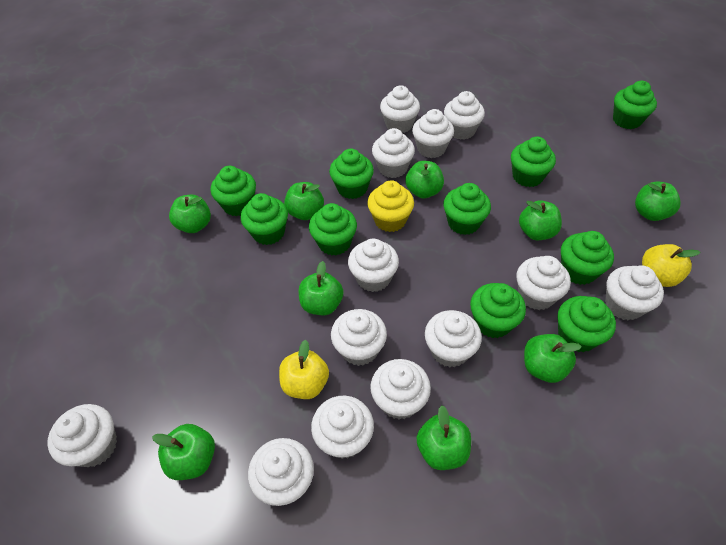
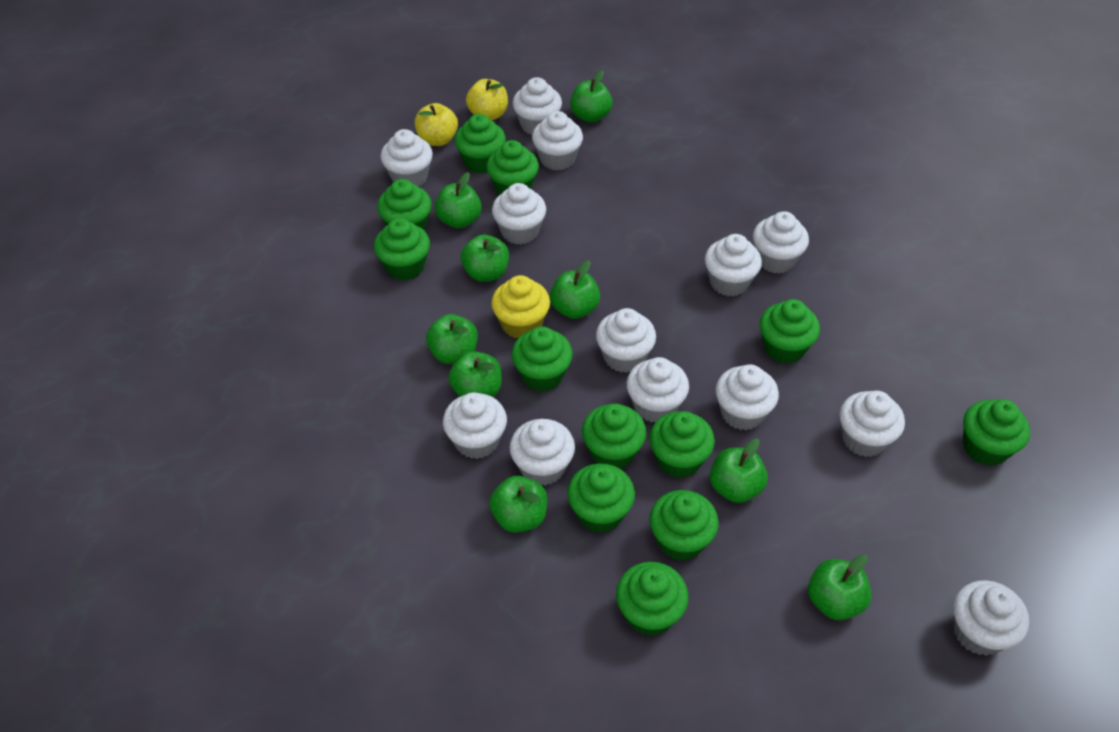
green cupcake: [210,166,256,216] [241,193,288,245] [309,203,357,255] [329,149,374,199] [443,183,491,235] [470,283,526,338] [511,136,556,187] [558,296,616,352] [561,231,614,285] [613,81,657,129] = 10 -> [374,218,430,280] [377,179,432,231] [455,114,506,173] [486,140,539,195] [512,326,573,391] [567,463,635,533] [582,404,647,469] [616,562,689,636] [649,411,715,478] [650,490,719,561] [760,299,820,364] [963,399,1030,466] = 12

